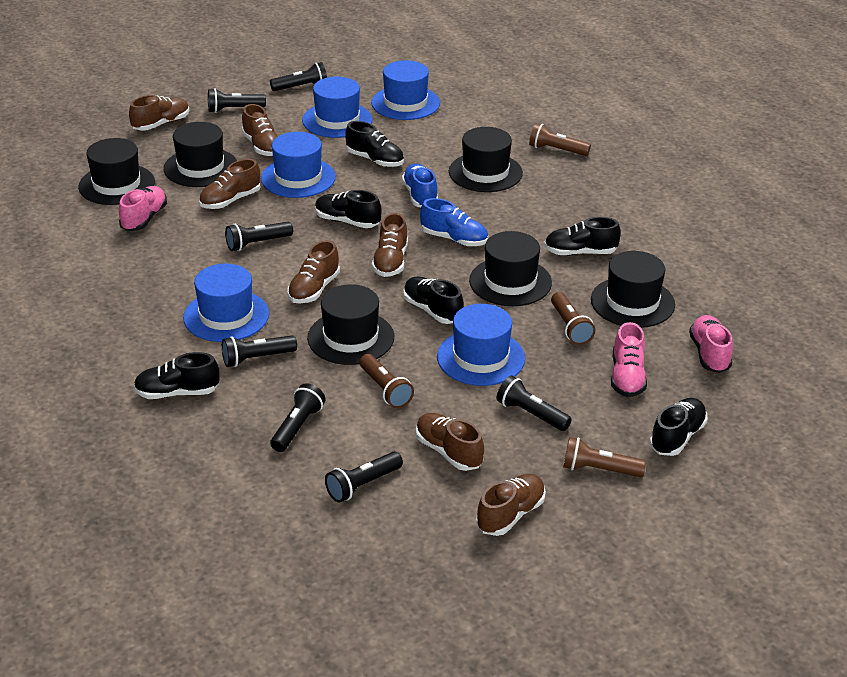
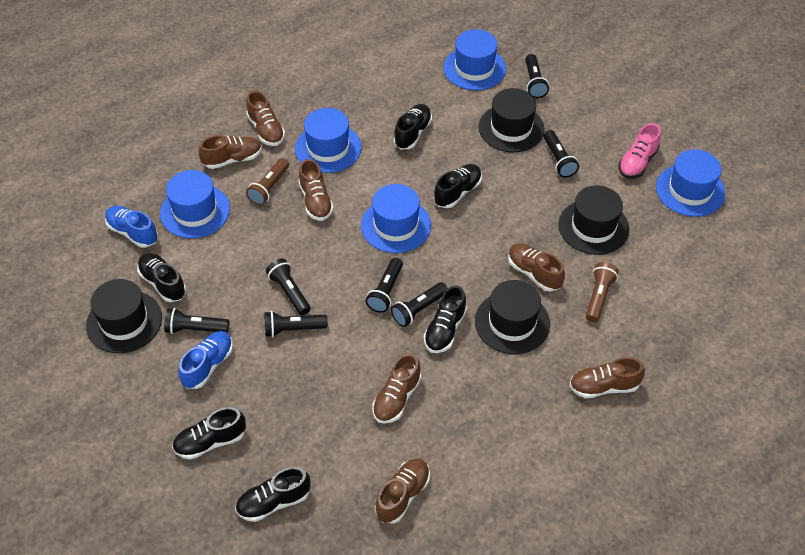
black hat: [78,138,155,205] [164,122,237,187] [307,284,394,365] [449,127,523,192] [469,231,552,306] [591,251,675,328] = 6 -> [86,279,162,353] [475,280,550,354] [479,88,544,152] [558,186,629,255] = 4
brown flashlight: [359,354,414,408] [529,123,591,156] [551,292,595,345] [563,437,646,477] = 4 -> [246,158,289,205] [586,262,619,322] = 2
pink shoe: [119,186,167,231] [611,322,647,397] [689,315,733,373] = 3 -> [619,123,661,179] = 1

